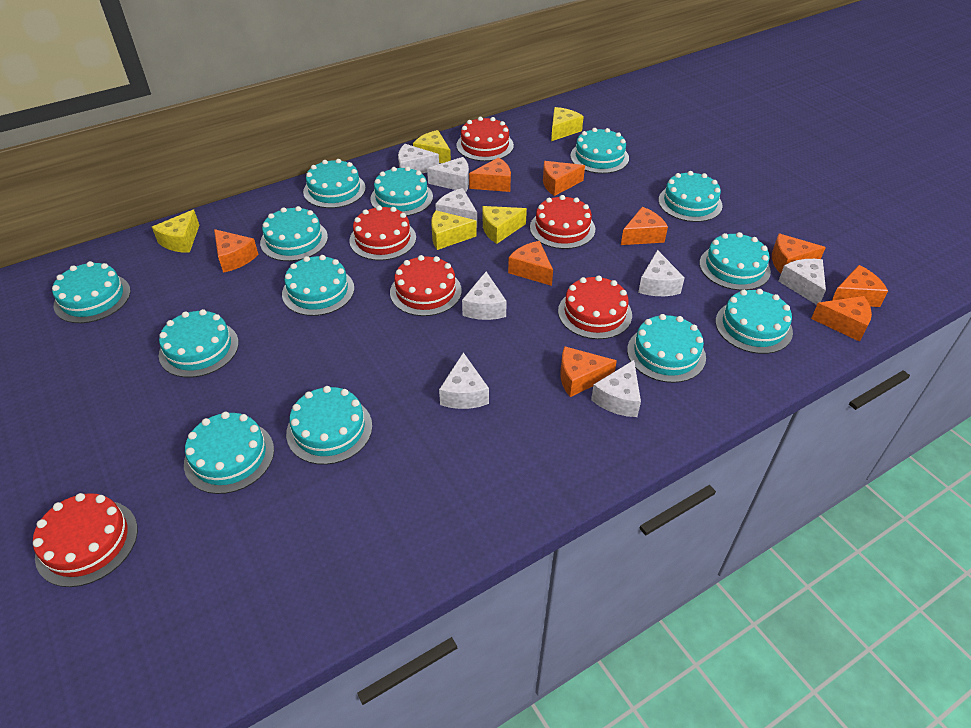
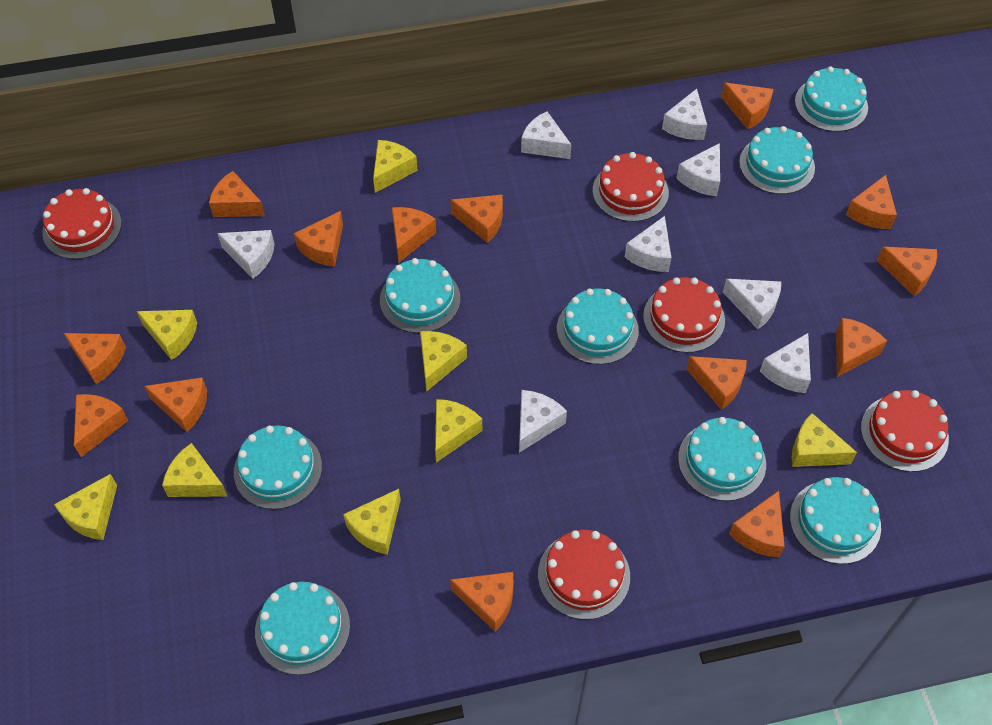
orange cheese: [214,229,259,273] [469,157,511,192] [508,241,553,286] [543,161,585,196] [560,346,617,397] [621,207,668,245] [772,233,826,274] [811,296,872,342] [832,265,888,307] = 9 -> [64,333,126,384] [74,394,128,457] [144,378,207,432] [209,171,265,217] [294,211,343,267] [392,207,436,263] [450,195,503,243] [450,572,514,632] [686,356,747,410] [721,83,773,129] [729,491,785,557] [836,318,887,377] [846,175,897,229] [877,247,937,296] = 14
red cake: [33,493,138,587] [349,205,416,261] [390,255,462,316] [456,117,514,161] [530,195,595,249] [558,275,632,339] = 6 -> [42,188,122,259] [538,530,630,620] [593,152,669,222] [643,277,725,353] [861,390,949,472] = 5
turquoise cake: [52,261,131,323] [159,309,239,378] [184,412,274,494] [260,206,328,261] [282,255,354,316] [286,386,372,465] [303,159,366,208] [370,166,433,216] [570,128,629,174] [627,314,706,383] [658,171,723,222] [700,232,771,290] [715,289,793,354] = 13 -> [234,425,322,509] [255,582,350,675] [380,258,460,333] [557,289,639,365] [678,417,766,501] [739,126,815,194] [790,477,881,564] [795,66,868,132] = 8
yellow cheese: [152,210,199,253] [413,130,451,163] [431,210,477,250] [483,206,527,244] [551,107,584,141] = 5 -> [54,474,117,540] [137,310,197,360] [162,443,227,497] [343,489,401,555] [373,140,418,193] [420,331,467,392] [435,399,482,462] [792,413,857,467] = 8

